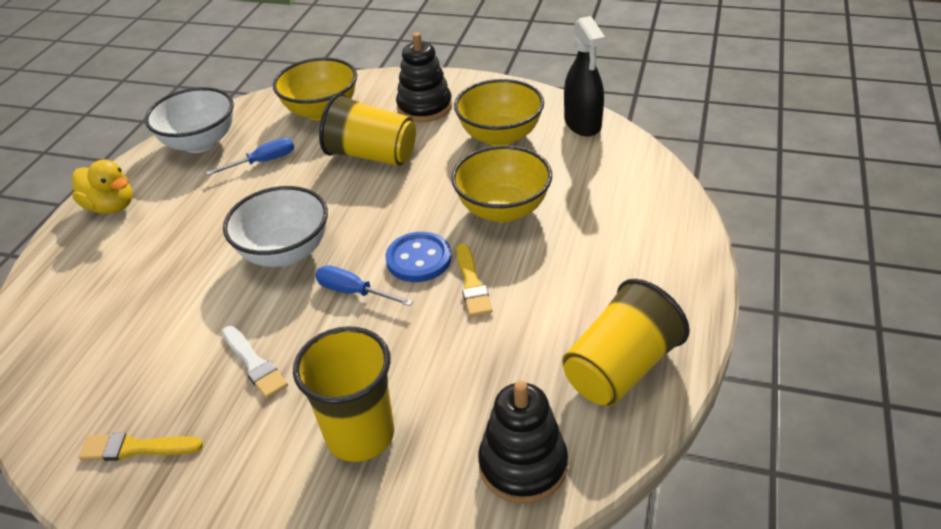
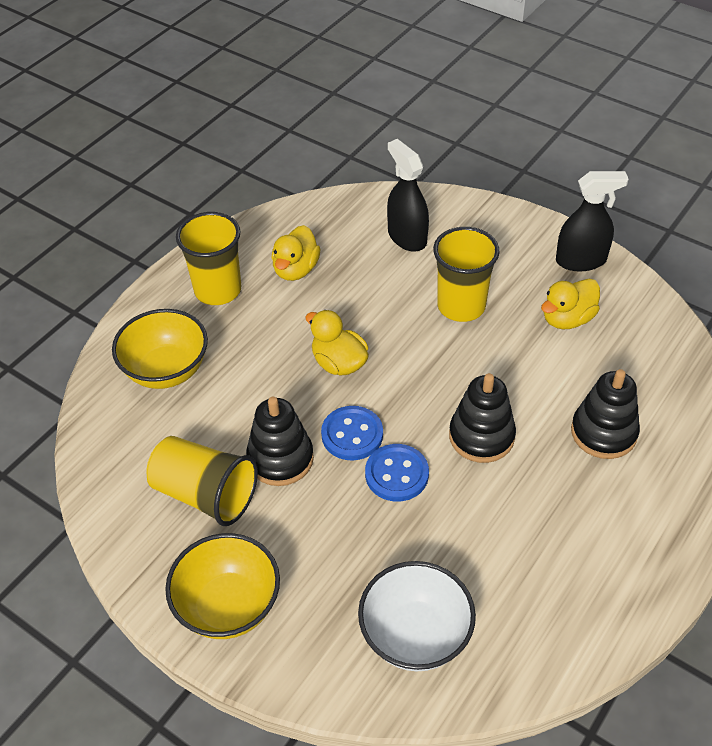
black spray bottle: [564,16,605,137] = 1 -> [387,139,429,252] [556,171,628,271] = 2
black stacking toy: [396,33,452,122] [478,381,568,504] = 2 -> [246,397,314,486] [449,373,516,463] [571,369,640,459] = 3
blue button: [385,232,451,282] = 1 -> [321,406,383,461] [365,444,429,501] = 2
blue screwdriver: [206,137,294,175] [315,266,413,306] = 2 -> none = 0
white bowl: [145,87,234,153] [223,186,328,267] = 2 -> [358,561,476,671] = 1
white brush: [222,326,288,399] = 1 -> none = 0
yellow bowl: [273,58,357,121] [451,145,552,222] [454,79,544,146] = 3 -> [112,309,208,389] [165,533,280,639] = 2
yellow brush: [79,433,203,461] [457,244,492,317] = 2 -> none = 0
yellow duck: [72,159,133,214] = 1 -> [272,225,321,281] [305,310,369,376] [541,279,600,329] = 3

